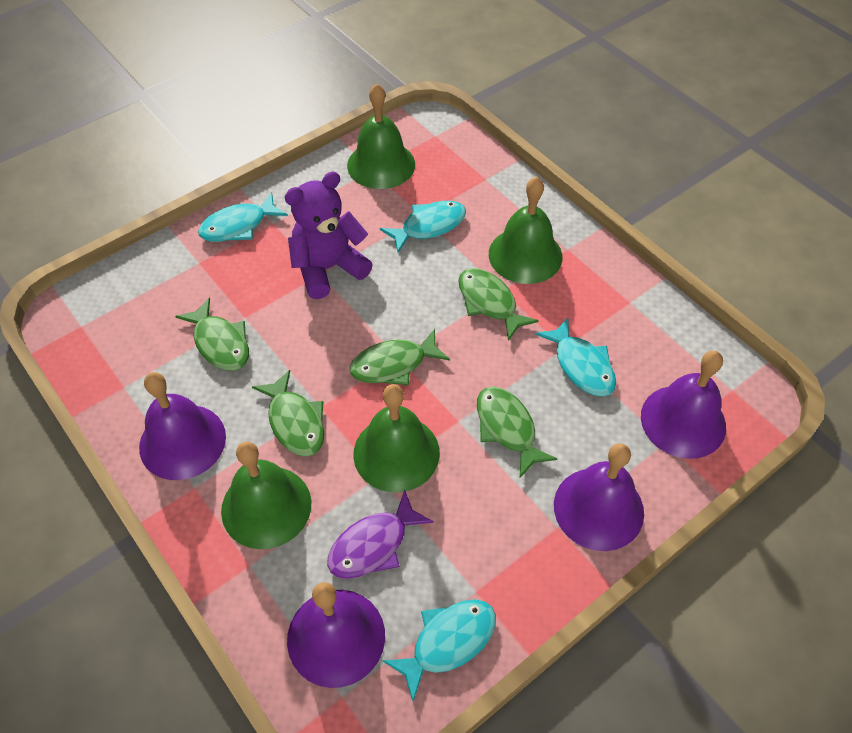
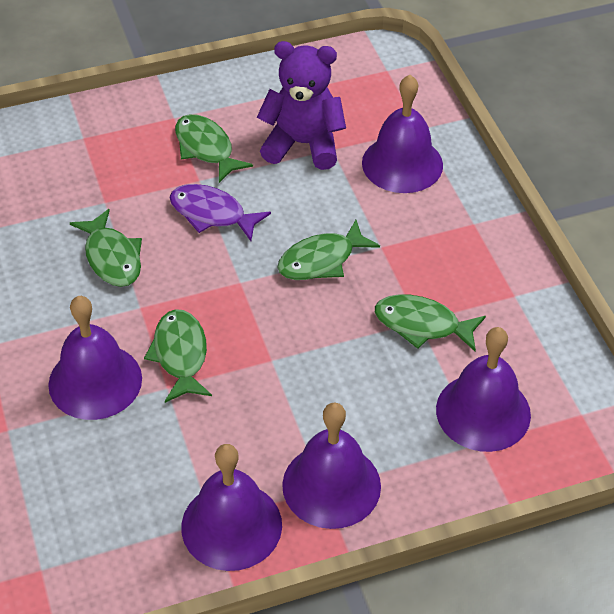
green bell: [221,441,311,549] [347,84,415,189] [353,384,440,492] [489,177,563,284] = 4 -> none = 0
purple bell: [139,372,226,480] [287,582,385,688] [554,443,644,551] [641,351,726,459] = 4 -> [48,296,142,420] [181,444,282,571] [282,403,381,529] [362,75,443,193] [436,327,531,452] = 5
turquoise fish: [198,192,288,242] [380,201,466,253] [382,599,496,701] [535,318,616,397] = 4 -> none = 0

